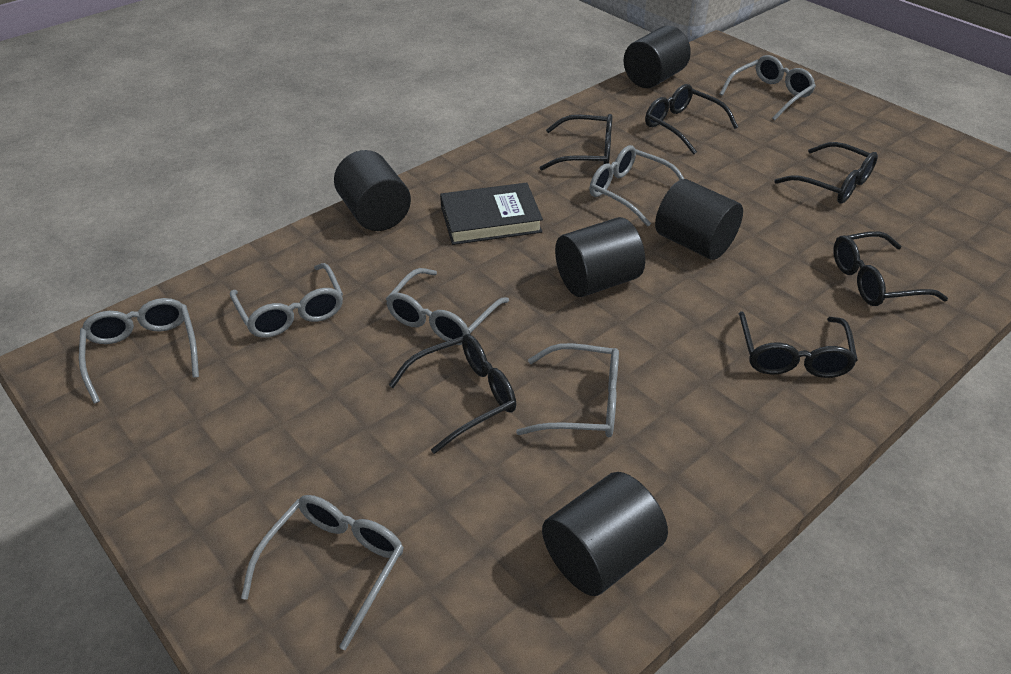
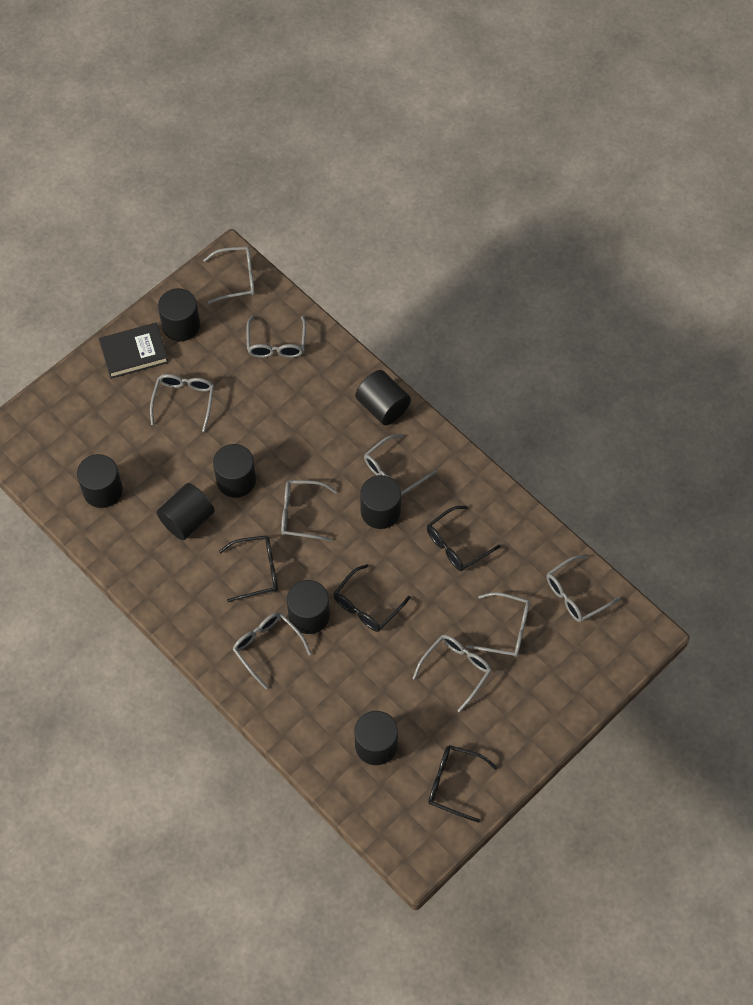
black cylinder: [334,150,411,231] [542,472,668,596] [555,217,645,297] [624,26,691,88] [655,179,743,260] = 5 -> [77,454,123,508] [157,483,214,540] [158,288,200,341] [213,444,256,498] [287,580,330,634] [354,711,398,765] [355,370,411,425] [360,475,401,529] = 8
black glasses: [389,334,516,454] [540,114,612,170] [645,84,738,154] [739,311,858,378] [774,142,878,204] [833,231,948,306] = 6 -> [219,536,278,602] [333,564,410,632] [427,506,501,571] [428,745,498,823] = 4
grey glasses: [79,298,199,404] [230,263,343,338] [241,495,404,650] [386,268,509,345] [516,343,619,437] [590,145,684,227] [720,55,816,120] = 7 -> [150,374,214,432] [203,247,255,304] [232,612,312,689] [246,316,306,358] [281,480,337,541] [364,434,437,497] [413,635,492,712] [466,592,530,657] [546,555,621,622] = 9

